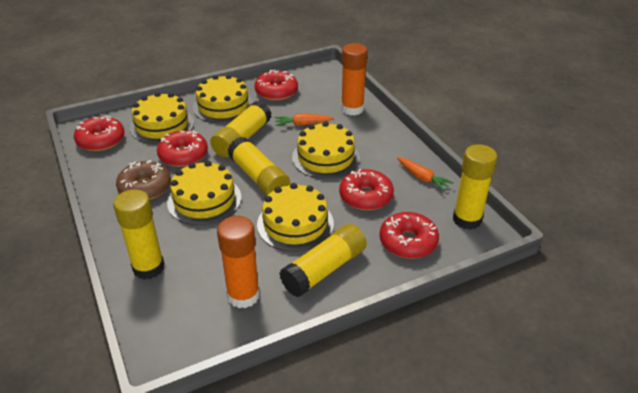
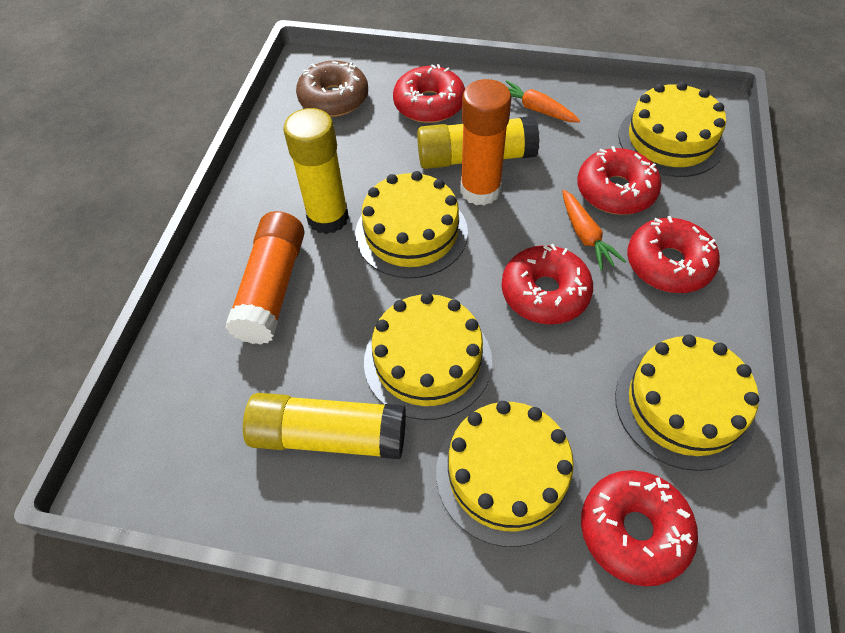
yellow glue stick: [113,189,165,280] [210,101,271,157] [228,137,290,196] [279,224,367,297] [453,144,497,230] = 5 -> [243,393,406,459] [283,108,349,234] [417,116,540,169] = 3

